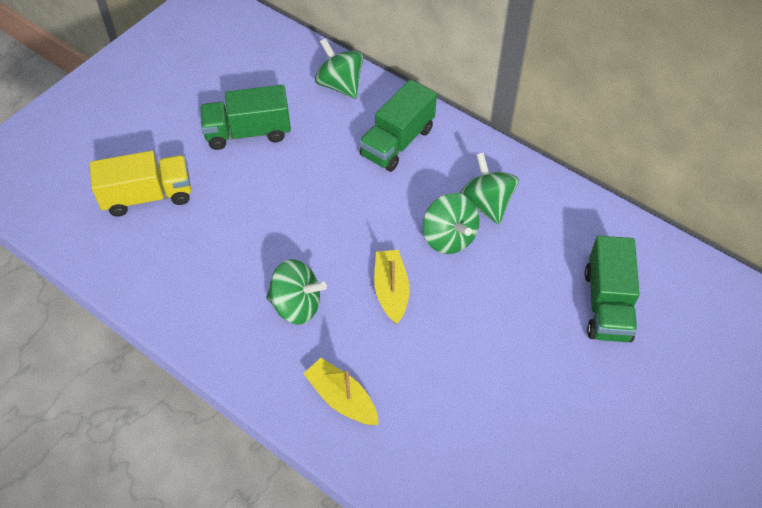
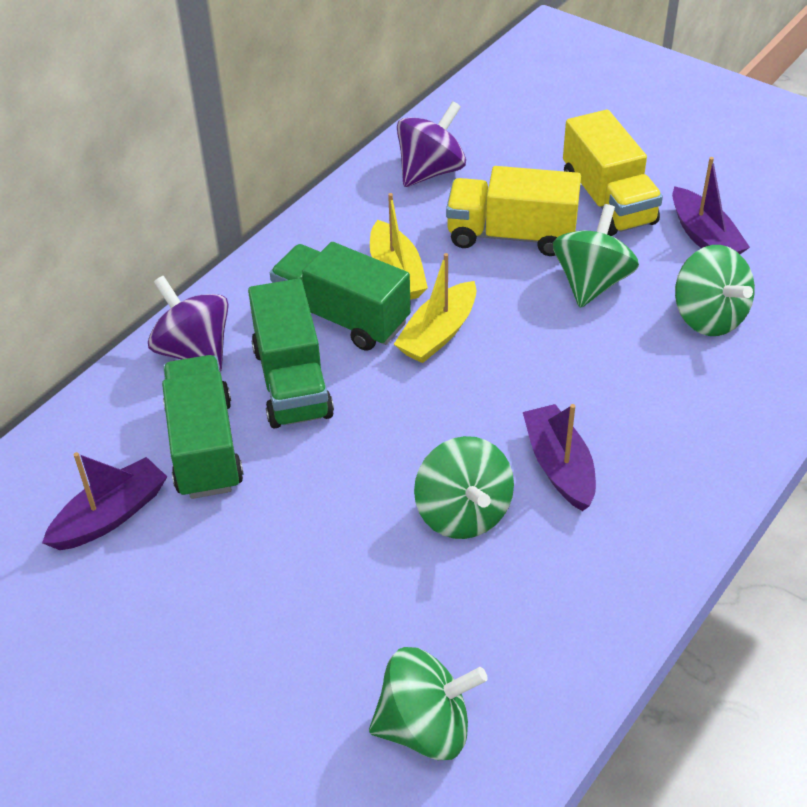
purple boat: none = 0 -> [42,452,167,550] [523,404,596,511] [672,157,750,254] = 3
purple spinning top: none = 0 -> [148,276,229,372] [397,101,466,187] = 2
yellow truck: [90,151,191,217] = 1 -> [446,166,581,256] [563,110,663,236] = 2

